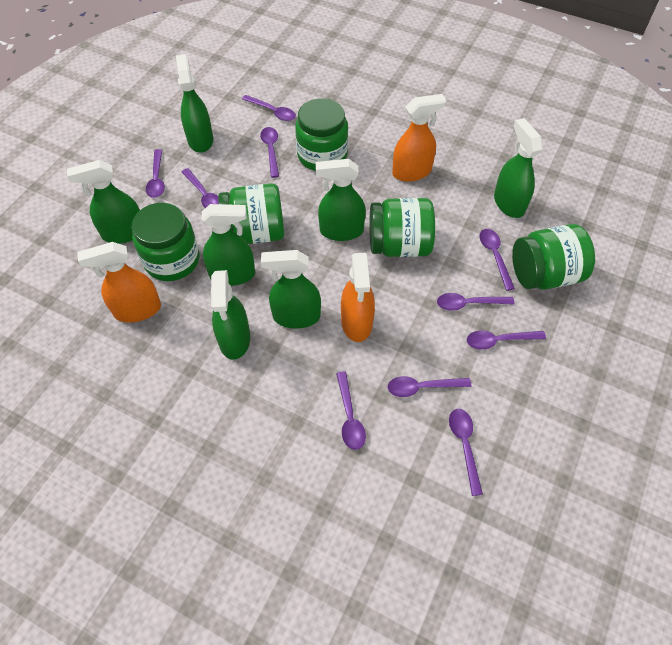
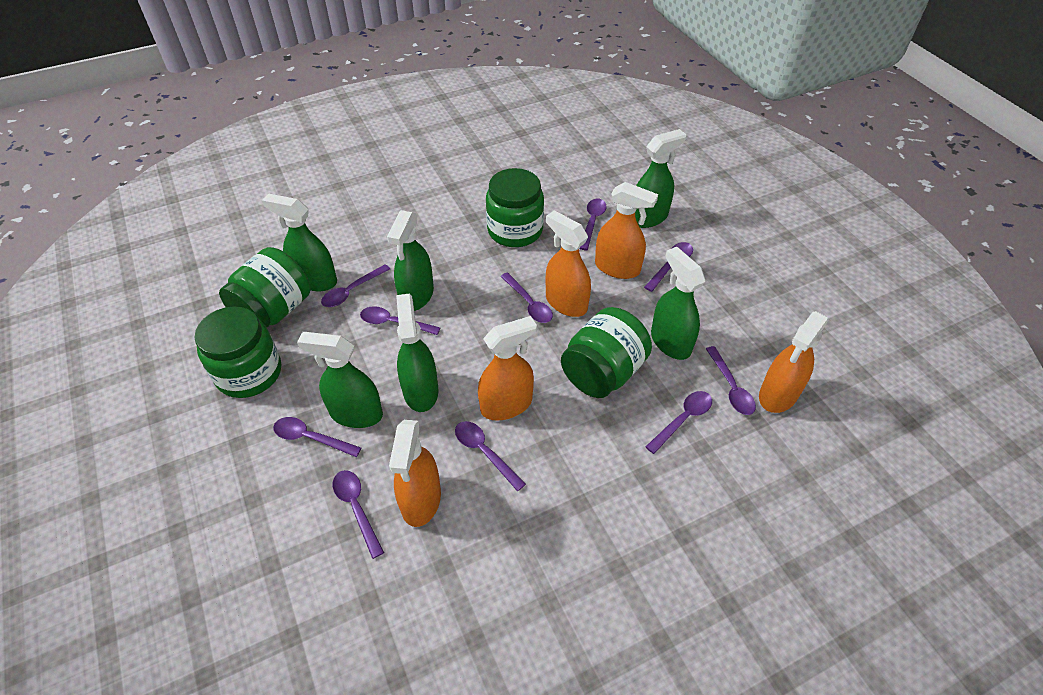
green jar: [132,203,200,281] [218,183,284,244] [295,98,348,171] [370,198,435,257] [512,224,595,290] = 5 -> [195,306,281,398] [219,247,310,327] [486,168,544,247] [561,307,652,398] = 4
green spray bottle: [67,160,140,244] [176,54,213,153] [201,204,255,286] [211,270,250,360] [261,250,321,329] [316,159,366,241] [494,118,543,218] = 7 -> [262,194,337,291] [297,332,383,428] [387,210,434,311] [396,294,438,412] [635,129,686,228] [651,247,705,360] = 6
orange spray bottle: [77,242,161,322] [341,253,375,342] [392,94,446,182] = 3 -> [389,420,441,527] [478,316,537,421] [546,211,591,317] [595,182,658,279] [759,311,829,413] = 5

